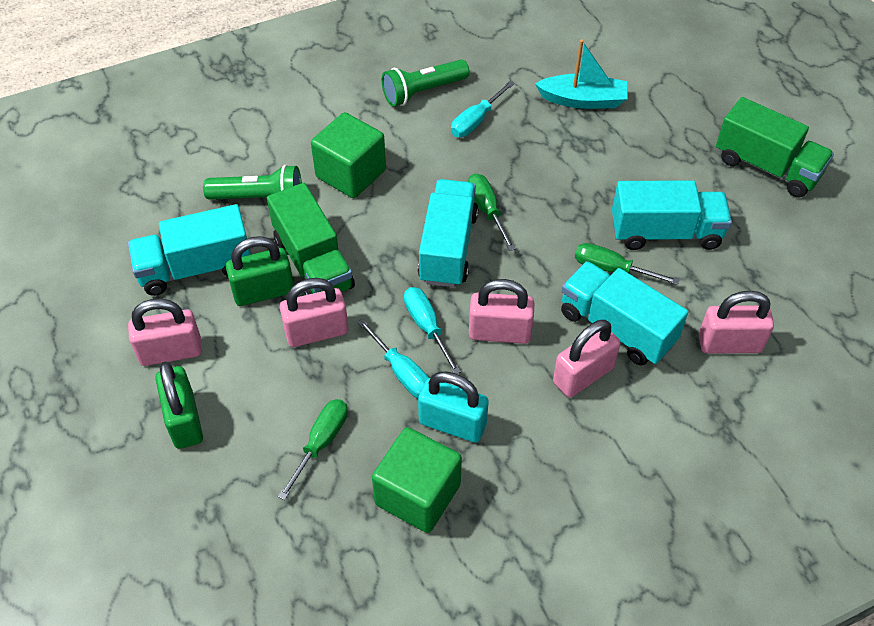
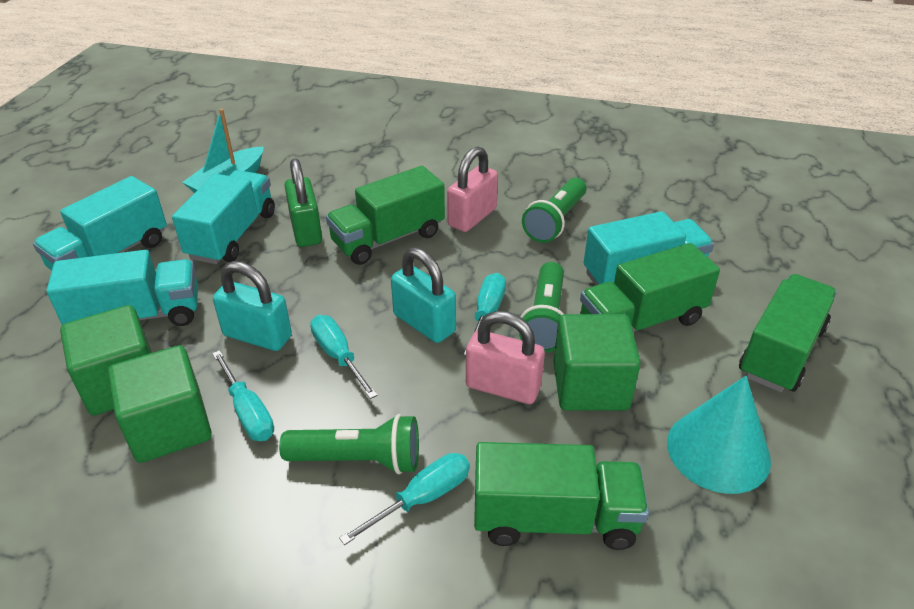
green cube: [311,112,386,198] [372,427,462,533] = 2 -> [60,305,152,416] [108,345,212,463] [553,314,641,411] = 3
green flashlight: [203,165,302,200] [382,59,470,107] = 2 -> [279,414,419,474] [519,262,564,352] [522,178,587,243] = 3
green padlock: [155,361,203,449] [226,236,294,306] = 2 -> [284,158,322,247] = 1
green screwdriver: [278,399,348,500] [468,173,516,251] [575,243,680,285] = 3 -> none = 0
green truck: [267,183,355,295] [716,97,834,198] = 2 -> [326,166,445,265] [474,442,649,550] [580,243,720,332] [739,274,837,392] = 4
pink padlock: [128,298,202,366] [280,278,349,347] [469,279,535,344] [553,320,621,398] [699,291,774,353] = 5 -> [447,146,498,232] [466,311,545,404] = 2
turquoise cone: none = 0 -> [667,376,771,494] = 1
turquoise padlock: [418,371,489,443] = 1 -> [213,261,292,351] [391,247,456,343] = 2
turquoise screwdriver: [357,318,429,398] [404,287,461,374] [451,81,515,137] = 3 -> [212,350,274,441] [310,315,378,399] [339,453,470,545] [464,273,506,356] = 4

